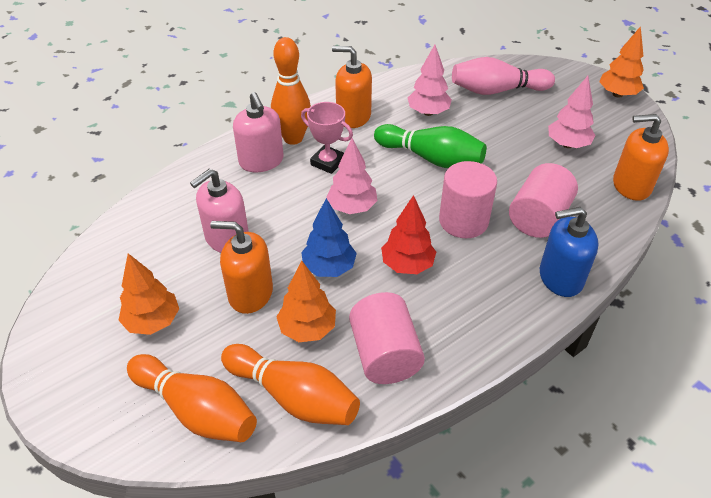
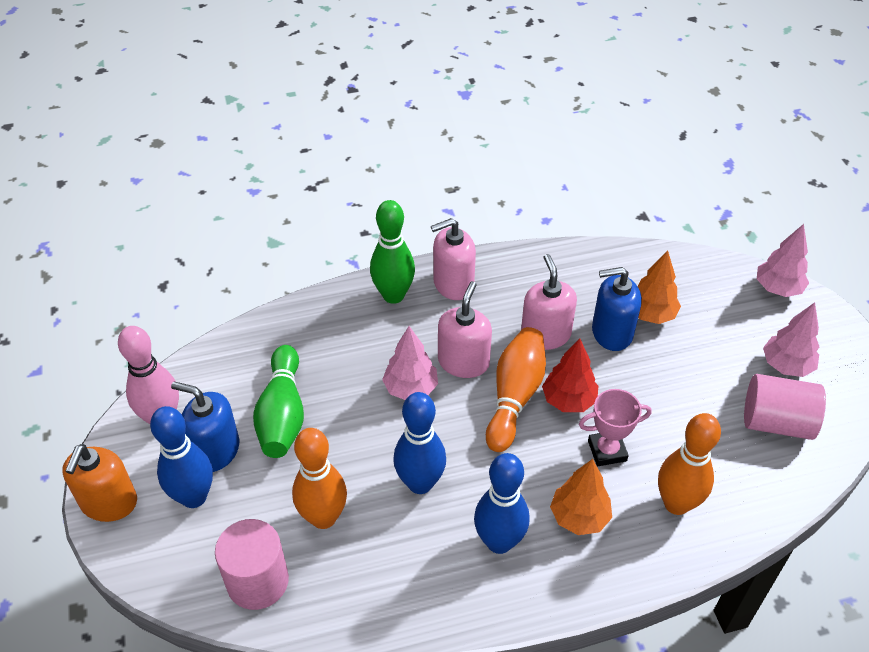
blue bowling pin: none = 0 -> [150,406,213,508] [393,392,446,494] [474,453,530,554] = 3
blue soap dispenser: [540,207,599,297] = 1 -> [171,382,239,472] [592,267,642,351] = 2
blue tree: [301,198,357,277] = 1 -> none = 0
green bowling pin: [374,124,486,168] = 1 -> [253,345,304,458] [370,200,415,304] = 2
orange soap dispenser: [210,221,273,314] [332,46,372,128] [613,114,669,201] = 3 -> [62,444,137,522] = 1
orange tree: [118,253,179,335] [277,261,336,342] [599,26,644,98] = 3 -> [550,459,612,535] [638,250,681,324] = 2
pink cylinder: [349,292,425,384] [439,161,497,238] [509,163,578,238] = 3 -> [215,519,289,610] [744,374,826,440] = 2
pink soap dispenser: [190,169,249,253] [233,92,284,172] = 2 -> [431,218,476,300] [438,281,492,378] [521,254,577,350] = 3

